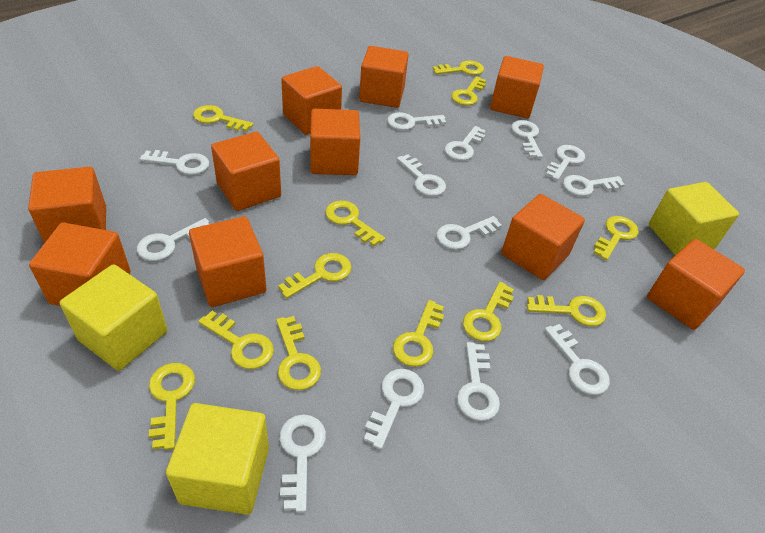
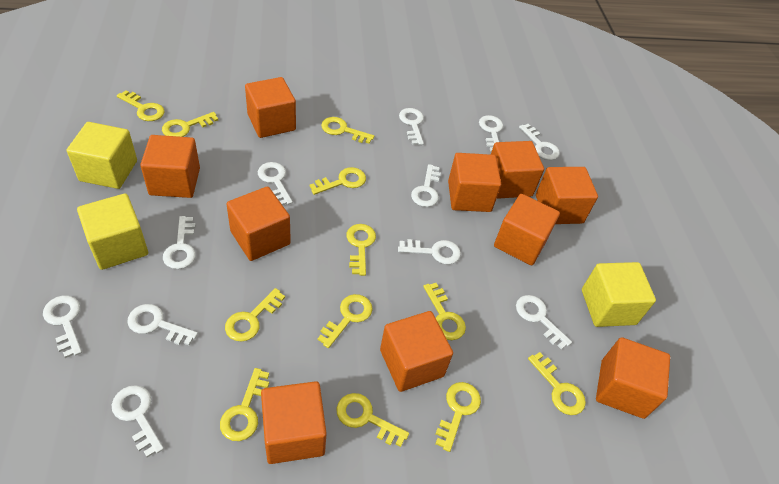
white key: [137,218,209,261] [140,150,209,175] [279,414,326,512] [364,369,424,449] [387,112,446,130] [397,154,446,196] [436,216,502,250] [444,126,486,161] [457,342,500,421] [511,120,543,158] [545,324,610,395] [546,145,585,181] [563,175,625,196] = 13 -> [43,295,82,358] [112,385,164,458] [128,304,198,345] [163,216,196,269] [258,162,293,205] [398,239,461,265] [399,108,424,145] [411,164,441,207] [479,115,503,152] [516,295,572,350] [519,124,560,160] = 11

